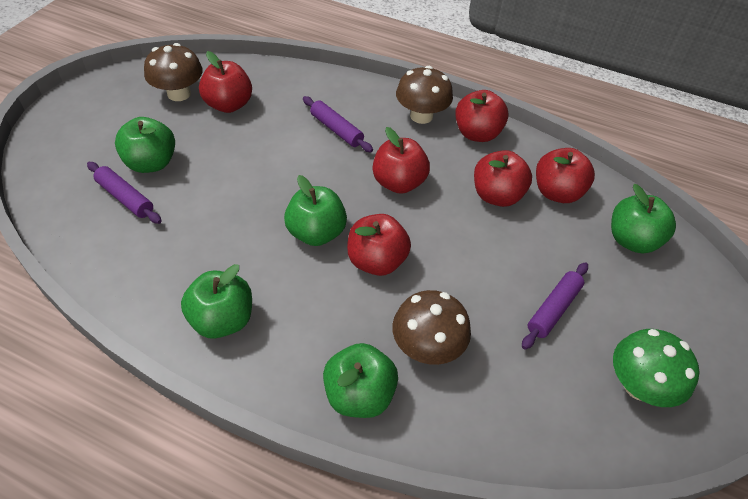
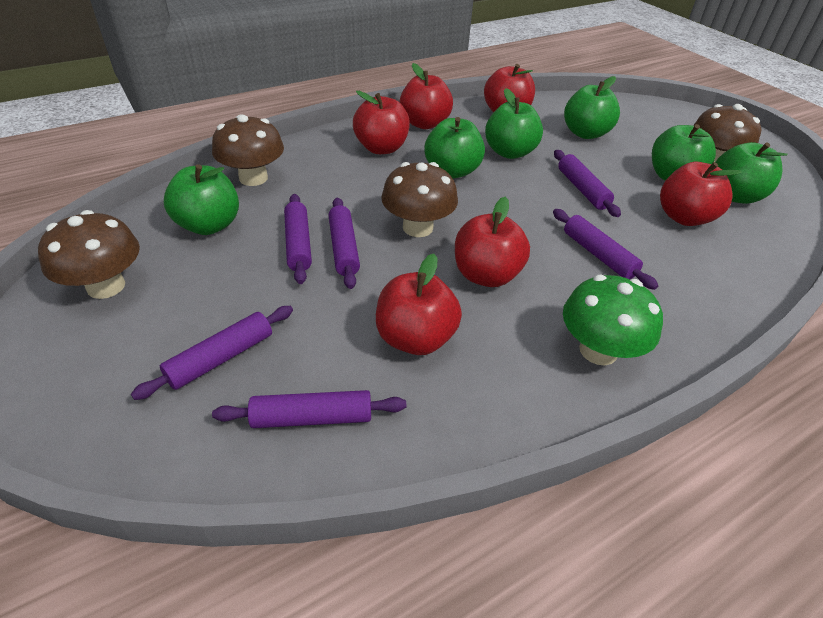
brown mushroom: [144,43,203,101] [392,290,471,365] [396,66,453,124] = 3 -> [38,210,140,299] [212,114,284,186] [381,162,458,237] [693,104,761,162] = 4
green apple: [115,117,175,173] [181,264,252,339] [284,175,347,246] [323,343,398,418] [611,184,676,253] = 5 -> [164,164,239,235] [425,117,485,178] [485,88,543,159] [564,76,620,139] [652,124,716,181] [716,142,787,204] = 6
purple rolling pin: [87,162,162,224] [303,96,373,152] [522,262,588,350] = 3 -> [131,306,293,400] [212,390,406,428] [284,194,312,284] [329,198,360,289] [553,209,658,290] [554,150,621,217] = 6

